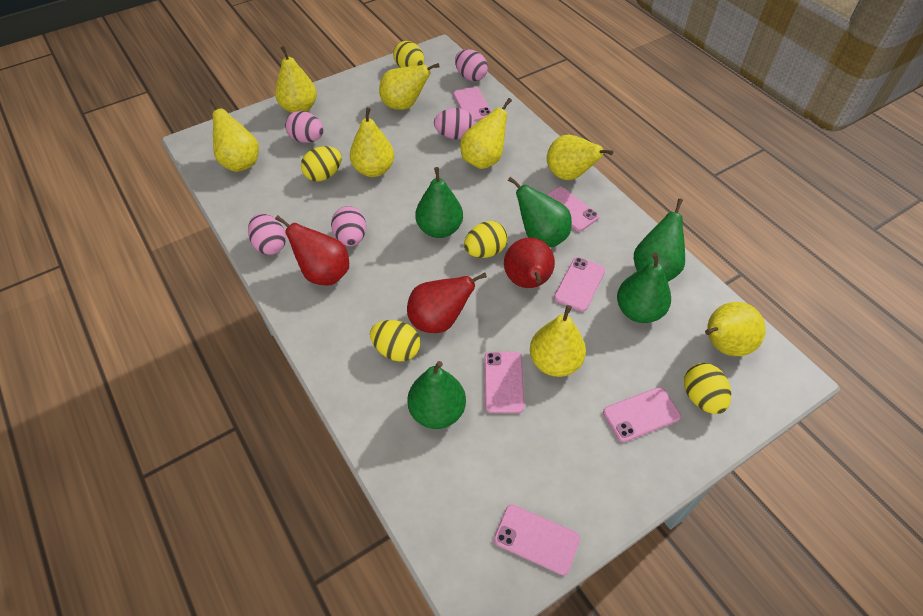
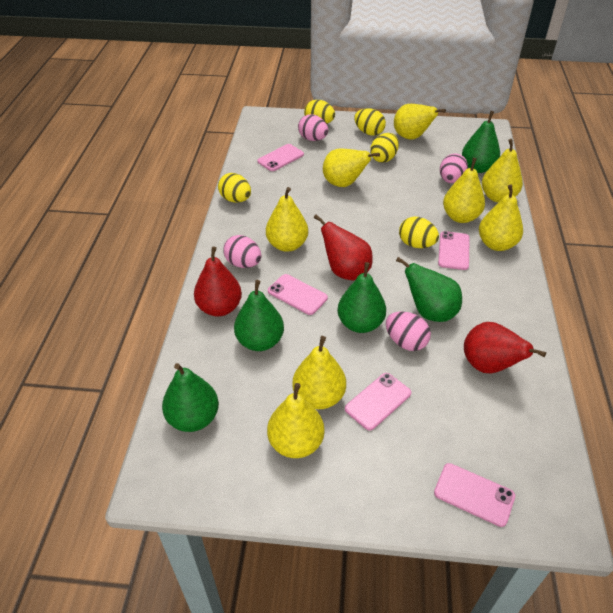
pink egg: [248,214,286,255] [285,111,324,143] [331,206,366,246] [434,108,474,139] [455,49,488,81] = 5 -> [223,235,261,268] [298,114,328,141] [386,312,431,351] [440,154,468,183] = 4
pink phone: [453,87,492,121] [484,352,525,413] [494,504,580,575] [547,187,599,232] [554,257,606,312] [603,387,681,442] = 6 -> [257,144,304,171] [268,274,328,315] [345,373,411,431] [434,463,515,527] [438,231,470,270] = 5

